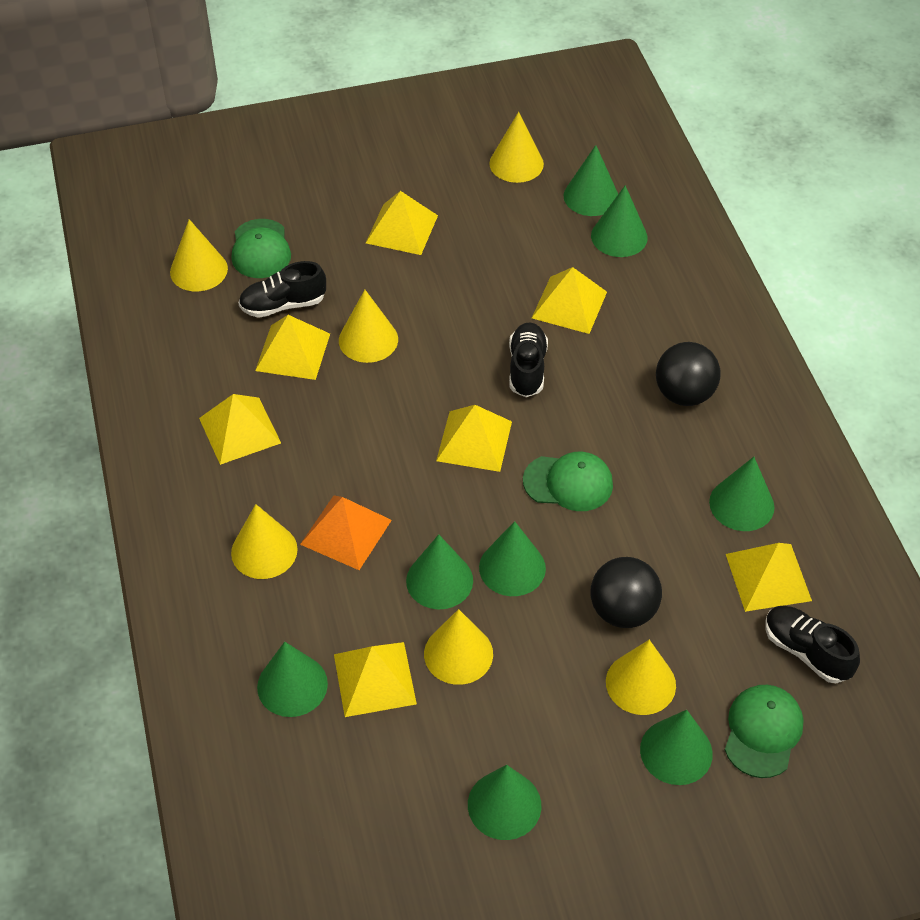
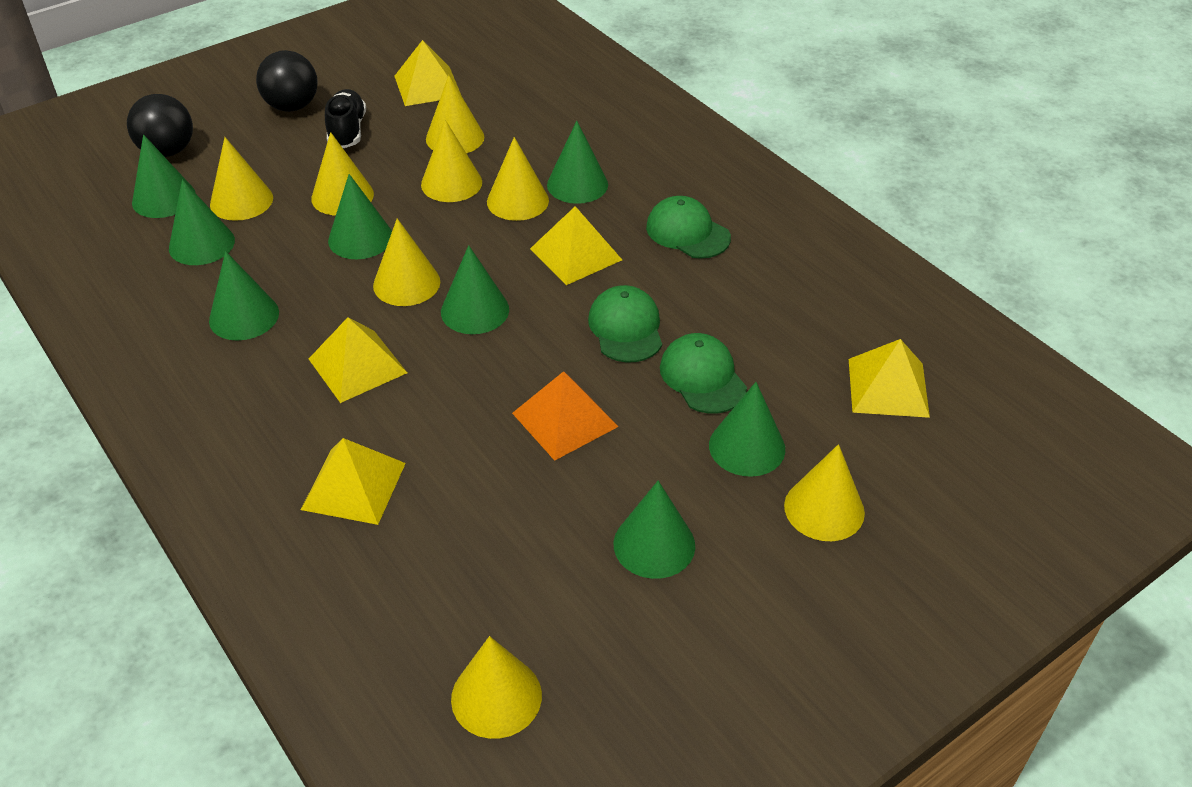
black shoe: [238,261,326,318] [509,322,548,397] [765,605,860,683] = 3 -> [325,89,366,148] = 1
yellow cone: [170,219,228,292] [231,504,298,579] [339,290,398,363] [424,609,493,685] [489,112,544,183] [606,640,676,715] = 6 -> [210,137,273,221] [311,132,374,215] [373,218,440,306] [421,120,482,202] [426,75,484,153] [451,636,542,739] [487,137,549,221] [784,444,865,541] = 8
yellow pyramid: [199,394,281,465] [255,315,330,380] [334,642,417,717] [366,191,438,255] [436,405,512,472] [532,267,607,334] [726,543,812,612] = 7 -> [301,438,406,525] [309,317,407,403] [394,40,461,106] [530,206,622,285] [849,339,930,418] = 5

